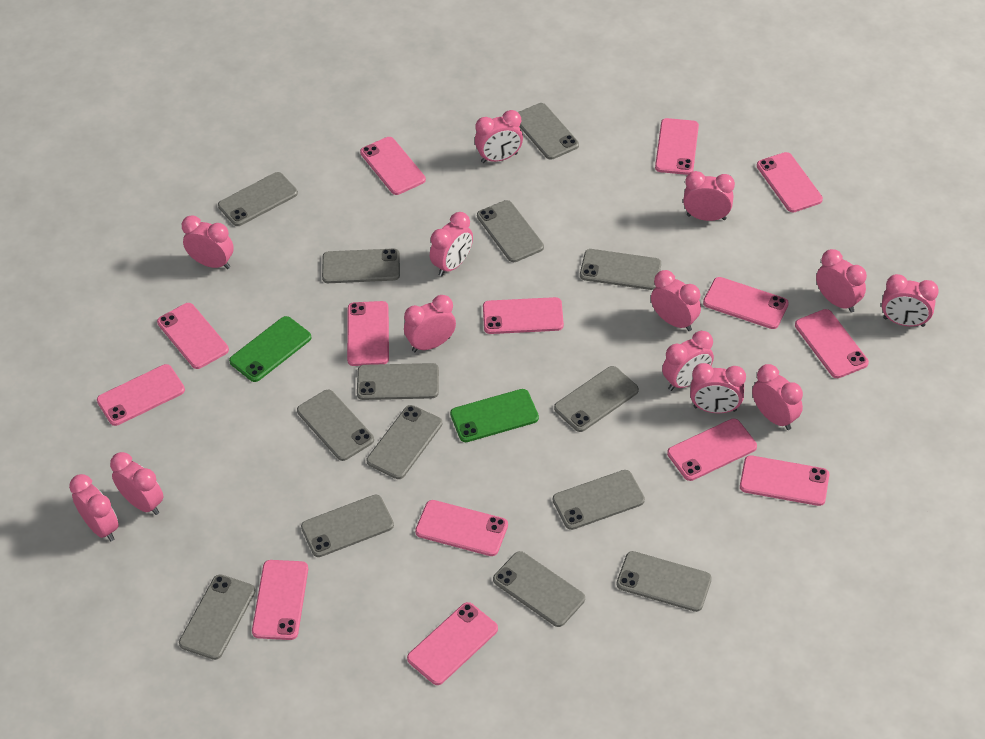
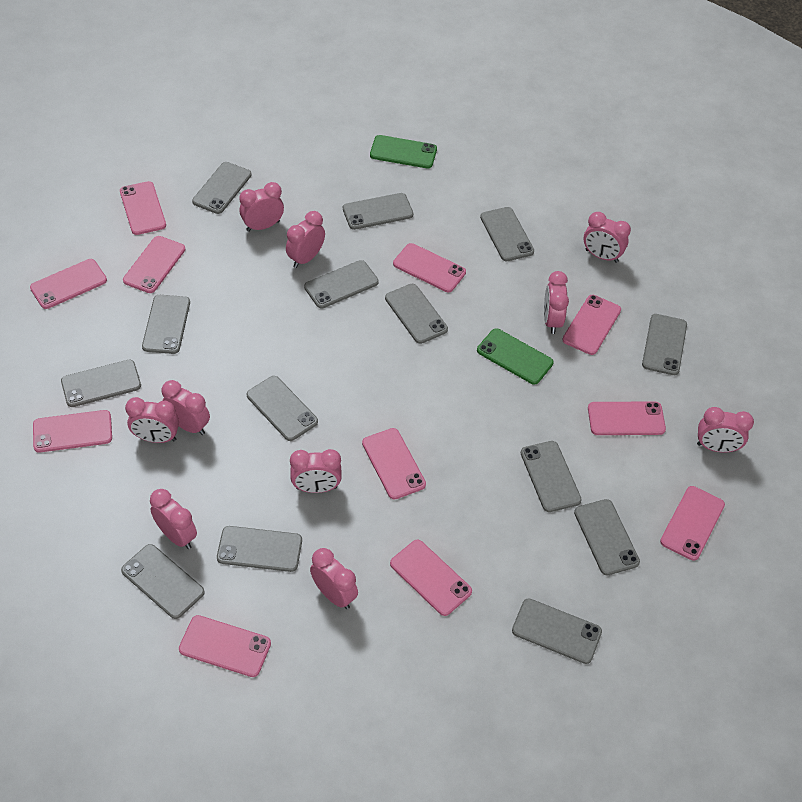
pink clock: [69,474,119,541] [110,452,163,515] [182,215,234,269] [404,295,456,352] [430,212,473,276] [475,110,523,163] [651,270,701,331] [662,331,714,391] [683,171,735,221] [690,363,746,413] [752,364,803,430] [816,249,867,313] [882,274,939,327] = 13 -> [125,397,179,443] [150,489,197,549] [161,380,210,435] [239,182,284,232] [286,211,325,268] [290,449,342,493] [310,548,358,609] [544,271,569,334] [584,212,631,263] [697,407,754,452] = 10
pink phone: [97,364,185,426] [157,303,229,369] [252,560,308,640] [347,301,389,366] [360,137,426,195] [407,602,498,685] [415,500,508,556] [483,297,564,334] [655,118,699,175] [667,419,757,481] [703,277,789,329] [740,455,829,506] [757,152,823,212] [795,309,869,378] = 14 -> [30,259,107,309] [33,410,112,452] [120,181,166,235] [123,236,185,293] [179,615,271,677] [362,428,426,500] [390,539,472,616] [393,243,466,292] [562,295,621,355] [588,401,666,435] [660,486,725,561] = 11

